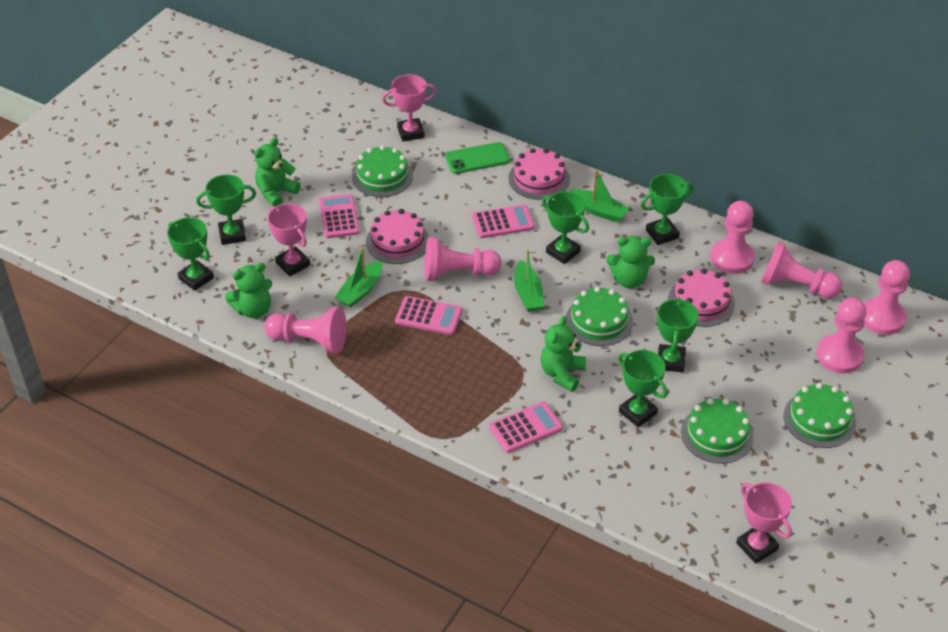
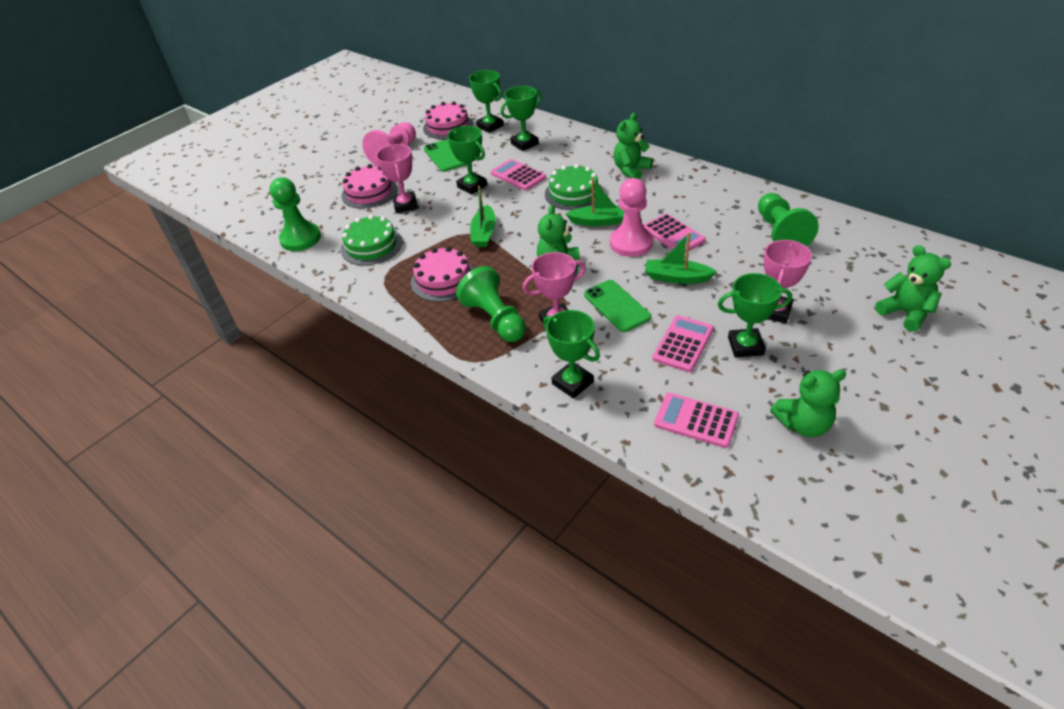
green cake: [352,145,413,197] [566,287,633,346] [681,398,754,464] [784,383,856,448] = 4 -> [341,215,402,265] [545,164,603,210] = 2
green pawn: none = 0 -> [270,177,321,251] [456,266,526,342] [758,193,819,247] = 3
green phone: [445,142,510,174] = 1 -> [424,140,467,172] [584,280,651,332] = 2
green trophy: [167,217,214,291] [196,174,256,245] [542,192,589,264] [618,350,668,427] [641,174,693,245] [657,297,699,373] = 6 -> [447,126,487,195] [469,70,504,133] [501,86,542,151] [543,310,600,398] [718,273,792,358] = 5
pink pawn: [264,307,347,354] [424,237,502,281] [711,201,755,274] [761,241,842,299] [817,297,867,373] [864,260,910,335] = 6 -> [362,122,416,166] [610,178,653,257] = 2

